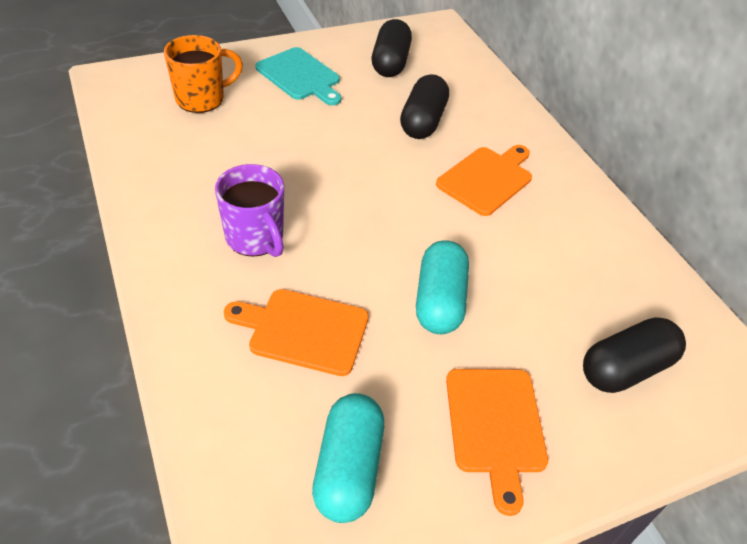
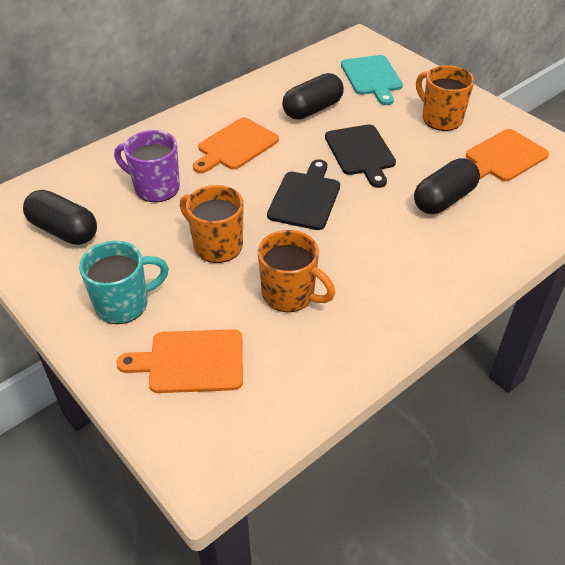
black cutting board: none = 0 -> [267,159,340,230] [325,124,396,188] = 2
orange mug: [164,35,243,113] = 1 -> [180,185,244,263] [258,230,335,312] [416,65,474,131] = 3
turquoise capsule: [312,393,384,523] [416,240,469,334] = 2 -> none = 0
turquoise mug: none = 0 -> [79,241,169,324] = 1

